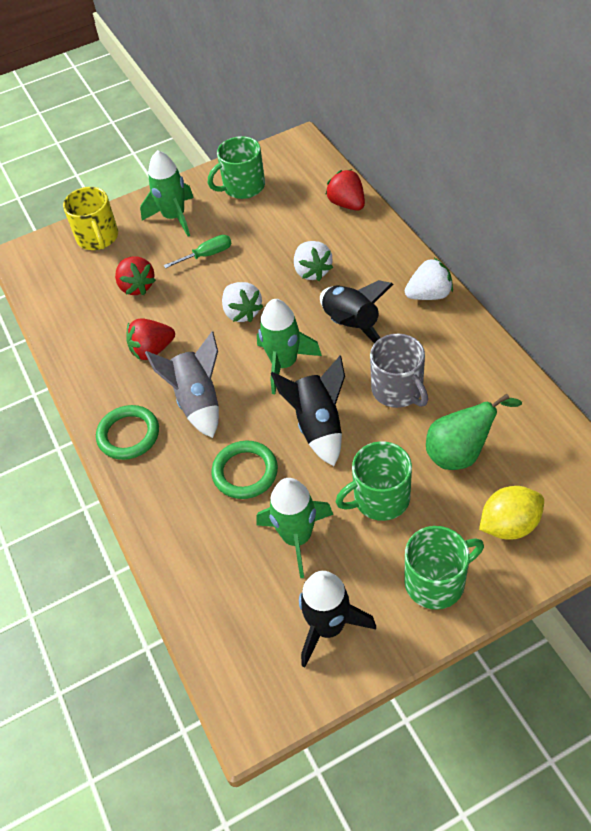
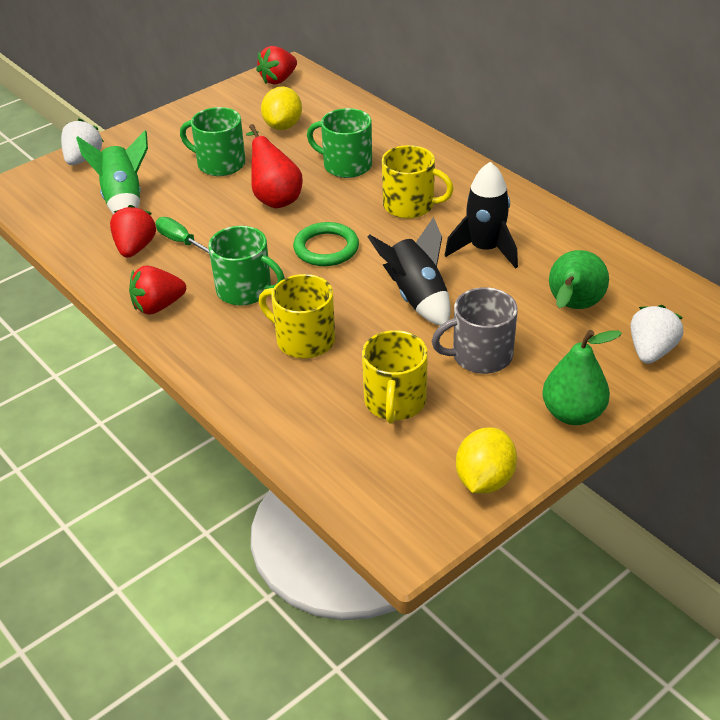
black rocket: [271,355,345,466] [299,571,376,668] [320,280,393,343] = 3 -> [368,217,451,326] [445,162,518,269] = 2
green pear: [426,393,522,470] = 1 -> [542,330,622,425] [549,250,609,309] = 2
green ring: [96,405,159,460] [211,441,278,499] = 2 -> [293,222,359,266] = 1
green rocket: [140,150,194,237] [257,299,322,394] [257,478,333,578] = 3 -> [76,130,148,215] = 1
grey rocket: [145,331,219,438] = 1 -> none = 0
red pear: none = 0 -> [246,124,303,208] = 1
white strawberry: [222,282,264,322] [294,241,333,281] [405,258,453,300] = 3 -> [61,119,104,165] [631,305,684,364] = 2
yellow lemon: [479,486,544,540] = 1 -> [261,86,302,130] [456,427,517,494] = 2
yellow mug: [63,187,118,250] = 1 -> [259,274,335,359] [362,330,428,424] [382,145,454,219] = 3

